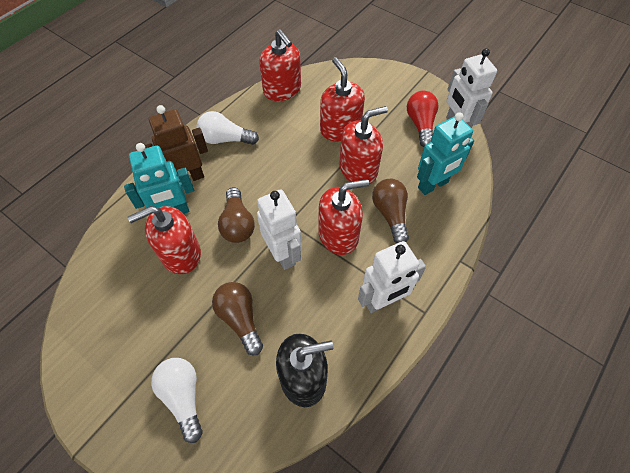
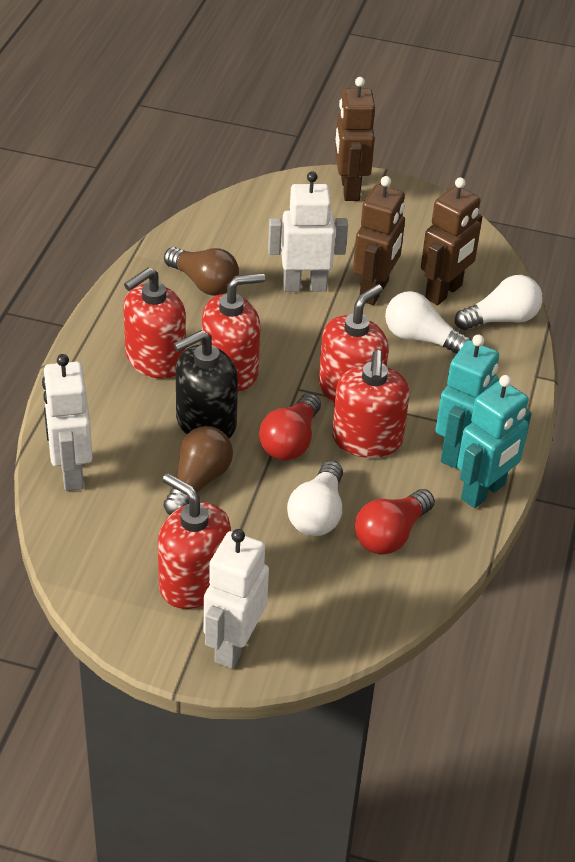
brown light bulb: [212,282,263,355] [218,187,255,243] [372,179,409,243] = 3 -> [163,426,233,515] [164,247,239,296] = 2
brown robot: [145,105,208,181] = 1 -> [335,77,375,201] [353,176,405,305] [421,177,482,305] = 3
red light bulb: [407,91,439,147] = 1 -> [259,393,321,461] [355,489,435,555] = 2
white light bulb: [151,358,203,443] [197,111,259,145] = 2 -> [287,461,343,536] [385,291,471,354] [455,275,543,330] = 3

